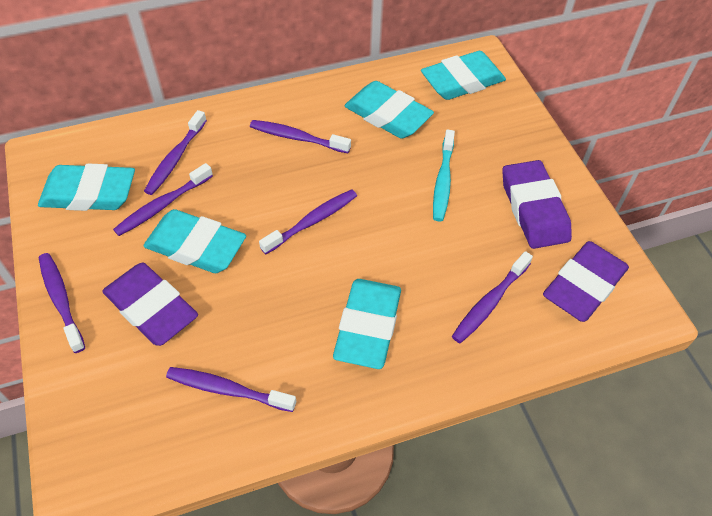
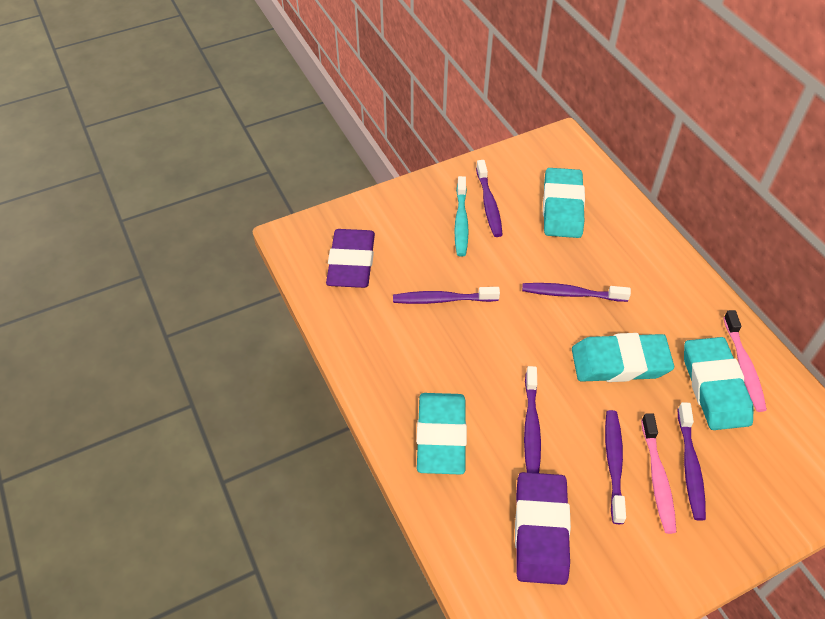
pink toothbrush: none = 0 -> [641,413,676,534] [723,310,767,412] = 2
purple eraser: [102,262,198,346] [502,160,572,249] [543,241,629,322] = 3 -> [326,229,375,288] [515,472,571,585] = 2
purple toothbrush: [39,253,85,353] [113,163,213,236] [144,110,207,195] [166,367,296,412] [250,120,351,153] [259,189,357,254] [452,251,533,343] = 7 -> [393,287,500,304] [476,160,503,237] [522,283,631,302] [524,366,541,473] [605,410,626,524] [678,402,706,521] = 6
turquoise eraser: [38,164,135,211] [143,209,246,273] [333,279,401,369] [344,81,434,139] [421,51,506,100] = 5 -> [417,393,467,475] [543,168,585,238] [572,333,674,382] [684,337,754,430] = 4

